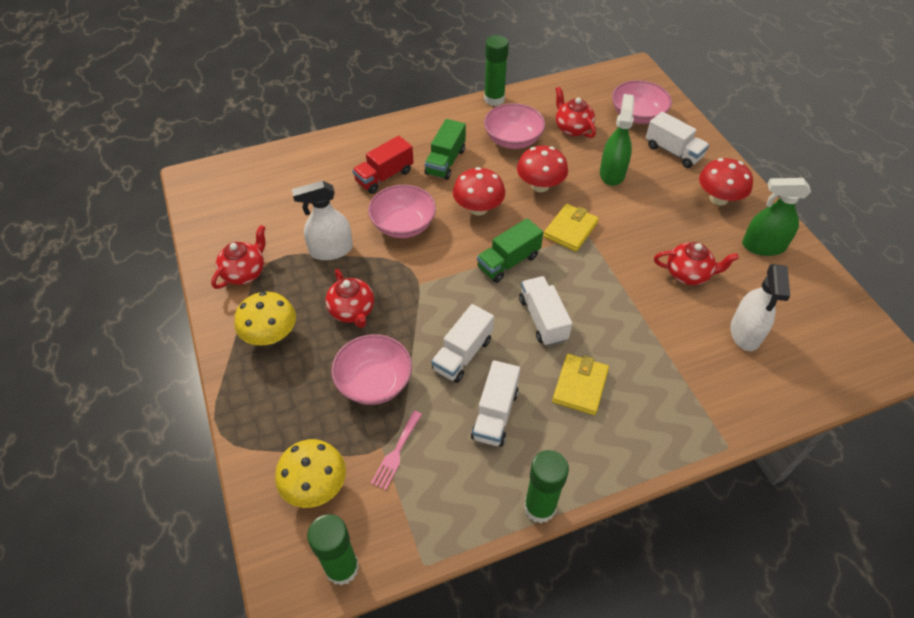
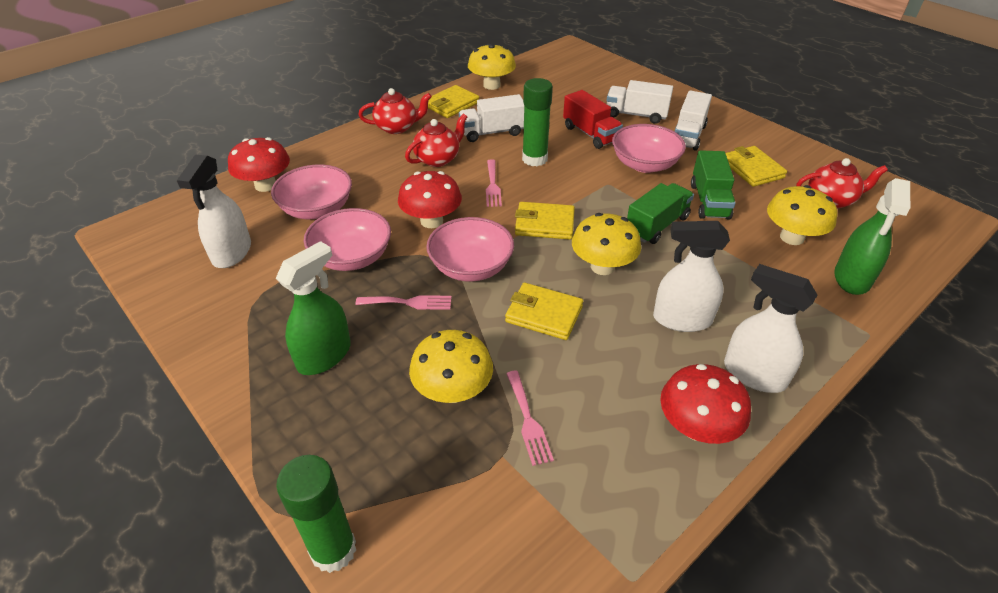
green glue stick: [307,514,359,586] [484,35,509,106] [524,450,569,523] = 3 -> [276,455,356,573] [522,78,553,166] = 2
pink fork: [371,411,422,490] = 1 -> [356,295,452,310] [486,159,502,207] [506,371,554,466] = 3
red teapot: [211,225,266,289] [326,269,374,328] [556,86,596,138] [654,242,739,285] = 4 -> [358,88,432,134] [405,114,467,167] [796,158,888,209] = 3
white spray bottle: [292,180,353,260] [730,264,790,351] = 2 -> [177,154,251,268] [653,221,730,332] [724,264,817,393] = 3
white truck: [431,304,494,383] [471,360,520,447] [519,276,572,346] [646,111,709,168] = 4 -> [459,94,524,142] [606,80,673,124] [675,90,712,151] = 3
yellow mushroom: [234,292,296,346] [275,439,346,508] = 2 -> [409,330,493,403] [468,43,516,90] [572,213,641,275] [767,185,837,245] = 4
yellow wallet: [544,204,599,252] [552,354,609,415] = 2 -> [428,85,479,118] [505,283,583,340] [515,202,575,240] [725,146,787,187] = 4

